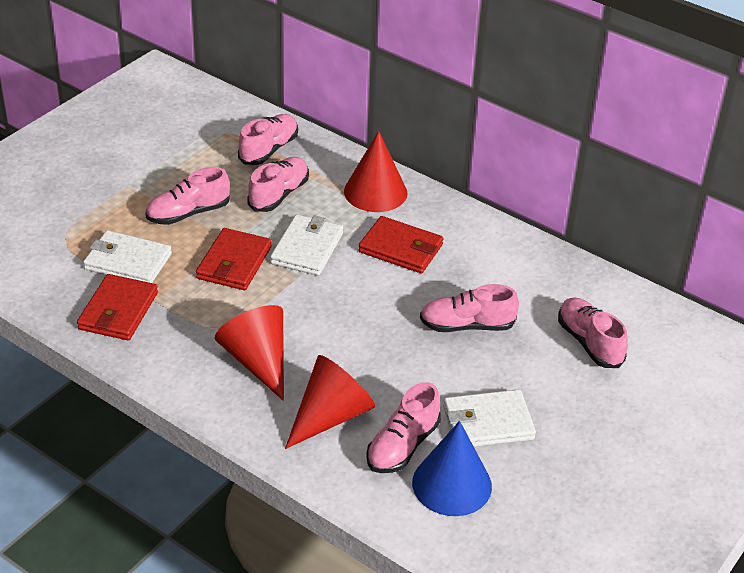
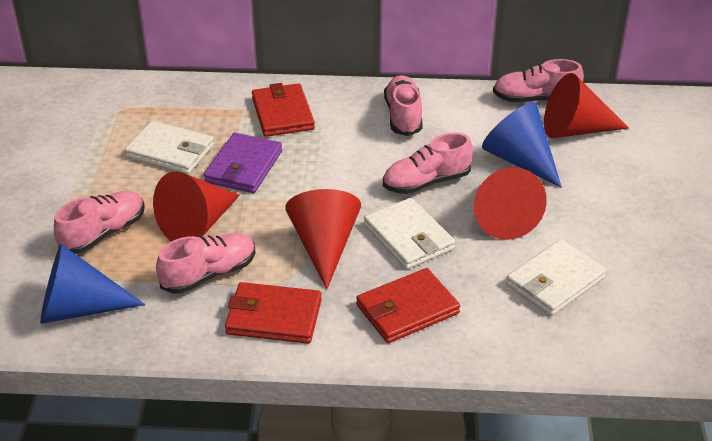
blue cone: [412,421,492,516] = 1 -> [40,244,145,324] [482,102,562,188] = 2
pink shoe: [146,167,230,225] [238,114,298,165] [247,157,309,212] [366,382,441,473] [420,284,519,332] [558,298,628,368] = 6 -> [54,191,145,254] [156,233,256,294] [383,133,473,194] [384,75,423,136] [493,59,584,103] = 5
purple wallet: none = 0 -> [204,133,282,193] = 1
red cone: [215,305,284,401] [285,355,375,449] [344,131,407,212] = 3 -> [153,171,240,242] [285,189,361,289] [474,167,547,240] [544,73,629,138] = 4

